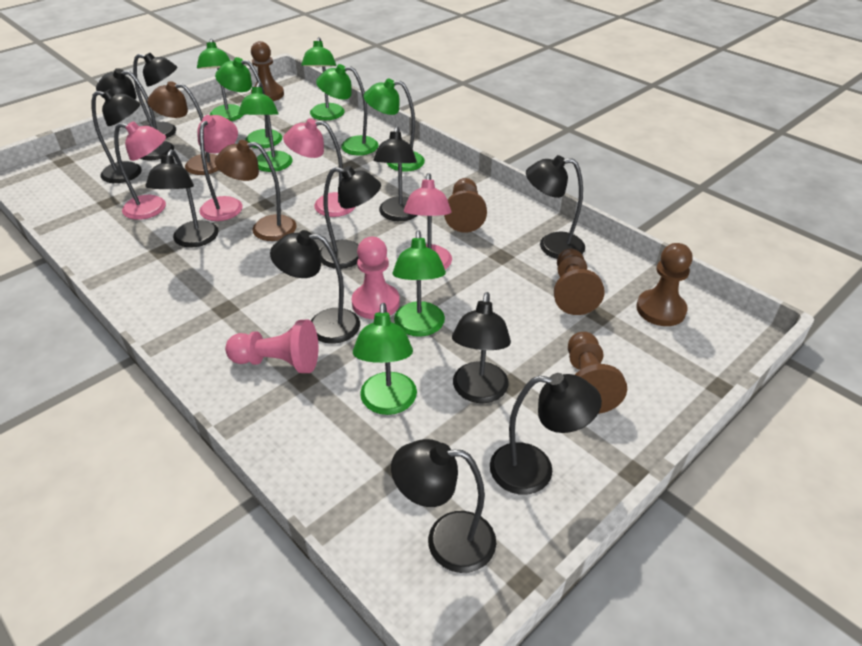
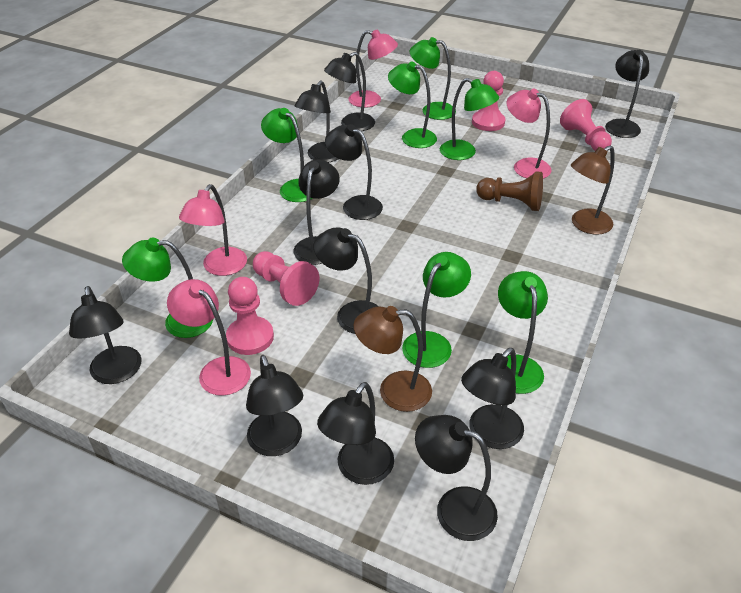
brown pawn: [251,41,284,101] [444,178,487,233] [554,249,605,315] [568,332,627,414] [636,243,693,326] = 5 -> [476,171,543,211] = 1
green lamp: [197,39,244,121] [215,57,282,148] [238,82,293,172] [301,37,345,120] [316,64,378,155] [353,303,417,415] [364,78,425,172] [393,230,446,337] = 8 -> [122,238,213,338] [261,108,312,202] [388,62,437,148] [402,252,471,368] [410,37,456,120] [440,78,499,160] [498,271,548,394] = 7
pink pawn: [225,320,318,373] [352,237,400,319] = 2 -> [226,277,274,355] [253,251,319,306] [472,71,506,131] [560,99,612,151] = 4

